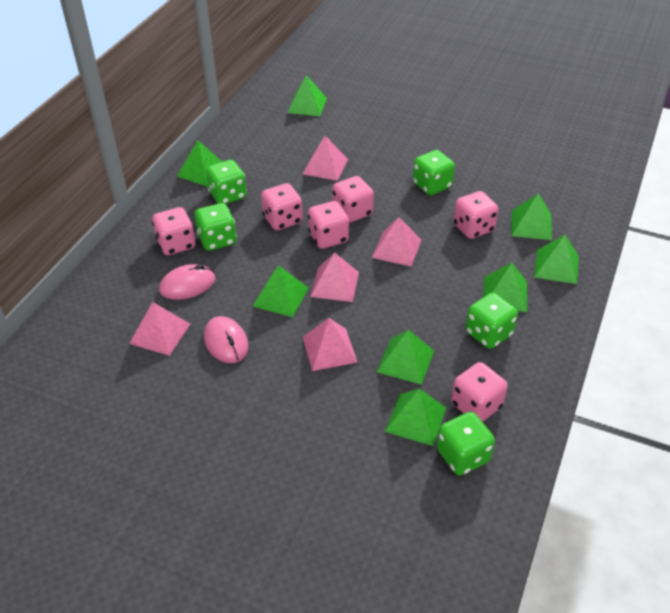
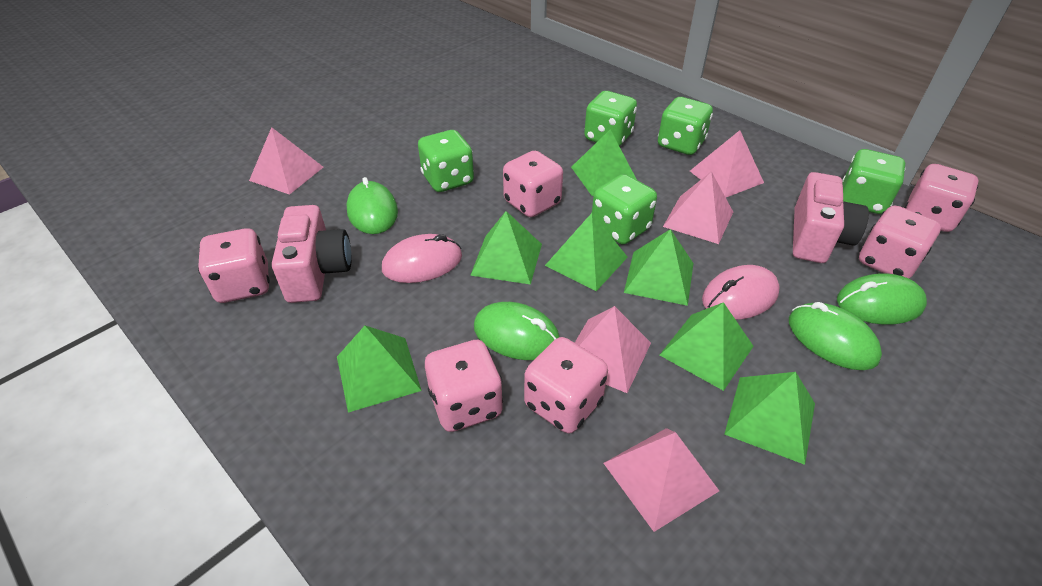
green mouse: none = 0 -> [346,177,398,234] [474,302,559,360] [789,302,882,370] [837,273,927,325] = 4
green pyramid: [177,140,222,187] [253,265,309,317] [287,75,327,116] [377,330,434,385] [385,388,446,446] [483,262,527,312] [511,193,552,240] [534,235,579,284] = 8 -> [337,326,422,413] [470,211,542,285] [545,213,628,291] [571,130,637,196] [624,229,694,306] [660,302,754,391] [724,372,815,465] = 7
pink camera: none = 0 -> [272,205,352,303] [793,172,869,263] = 2

